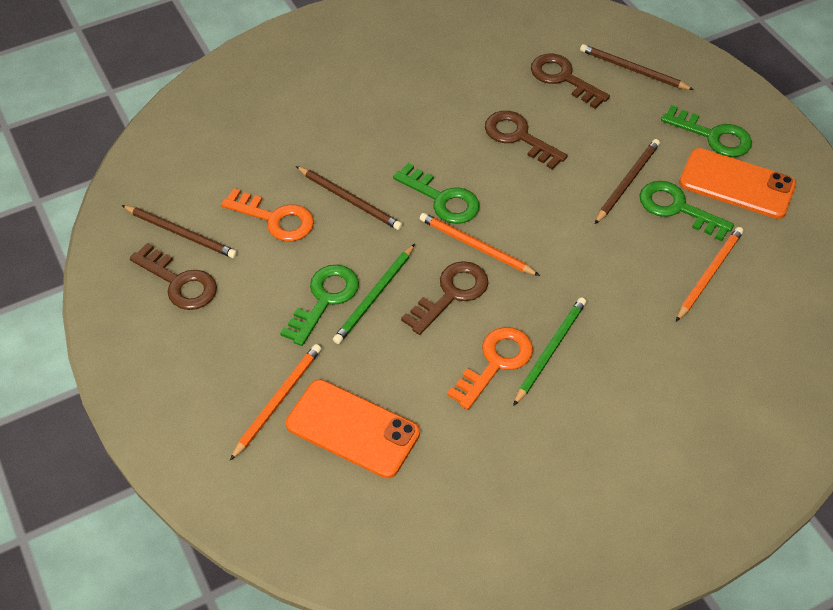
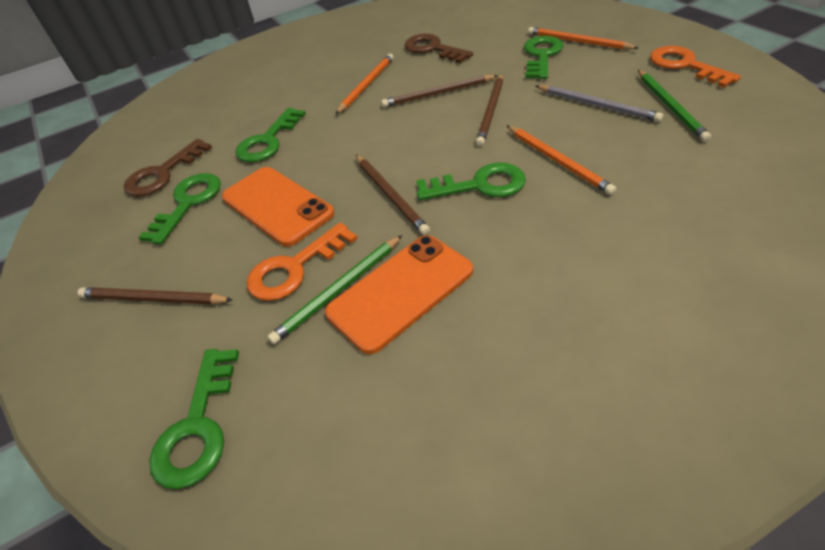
brown key: [130,243,217,310] [401,261,488,335] [485,111,568,170] [531,54,610,109] = 4 -> [124,139,212,197] [404,34,473,63] = 2
green key: [280,265,359,346] [393,163,479,224] [640,181,734,241] [661,105,752,157] = 4 -> [138,173,221,245] [149,349,239,489] [235,108,306,162] [416,163,526,200] [524,36,563,79] = 5
grey pencil: none = 0 -> [536,85,663,122] = 1

